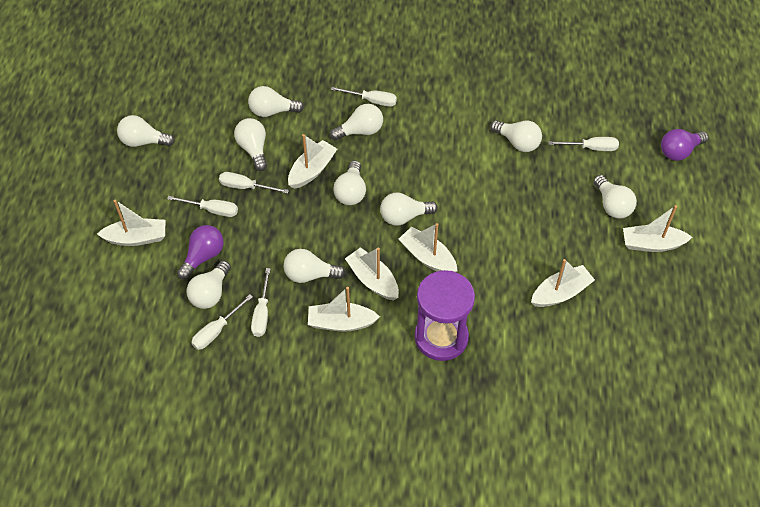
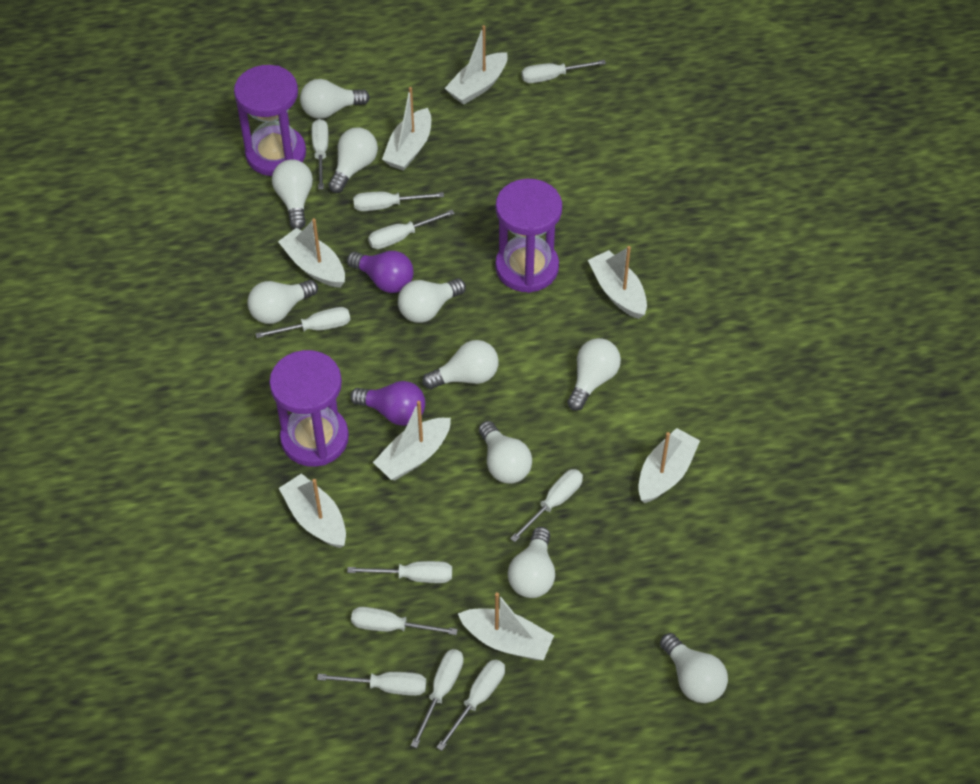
purple hourglass: [415,270,475,361] = 1 -> [234,65,306,176] [269,350,349,467] [495,179,562,293] = 3
white boat: [97,200,165,246] [288,134,337,189] [308,287,380,332] [345,247,399,301] [399,223,458,272] [531,259,595,307] [623,205,692,252] = 7 -> [278,218,345,288] [279,473,346,548] [373,401,451,480] [382,87,431,171] [445,25,508,105] [458,592,554,660] [588,246,647,319] [638,428,700,503] = 8
white screwdriver: [167,196,238,217] [191,294,253,350] [219,172,289,194] [251,268,271,337] [331,87,397,107] [548,137,619,151] = 6 -> [255,307,350,338] [311,119,329,190] [317,672,426,696] [347,561,452,583] [351,607,458,635] [353,192,444,211] [368,210,455,249] [410,649,464,748] [436,659,505,751] [510,469,583,542] [522,60,606,83] = 11

